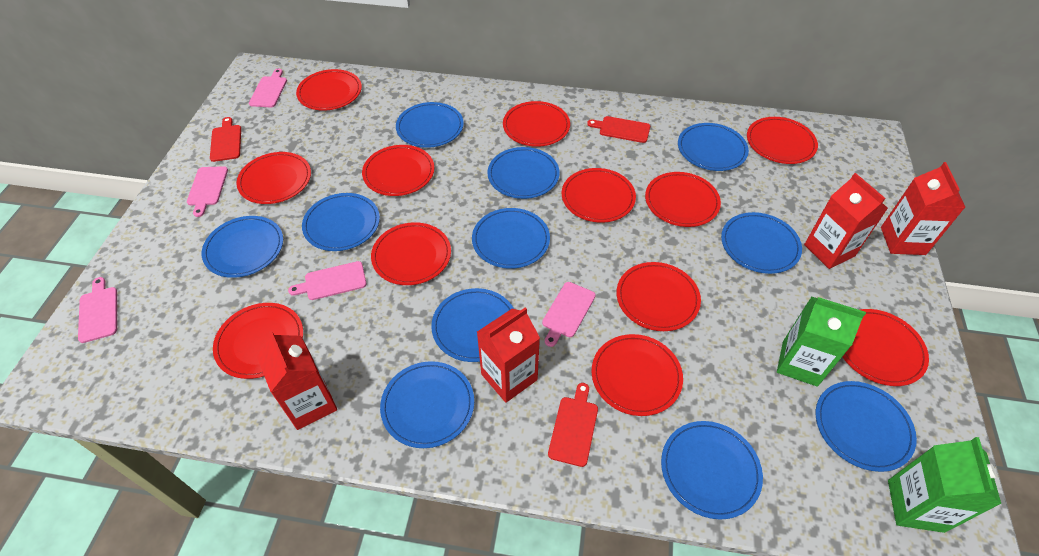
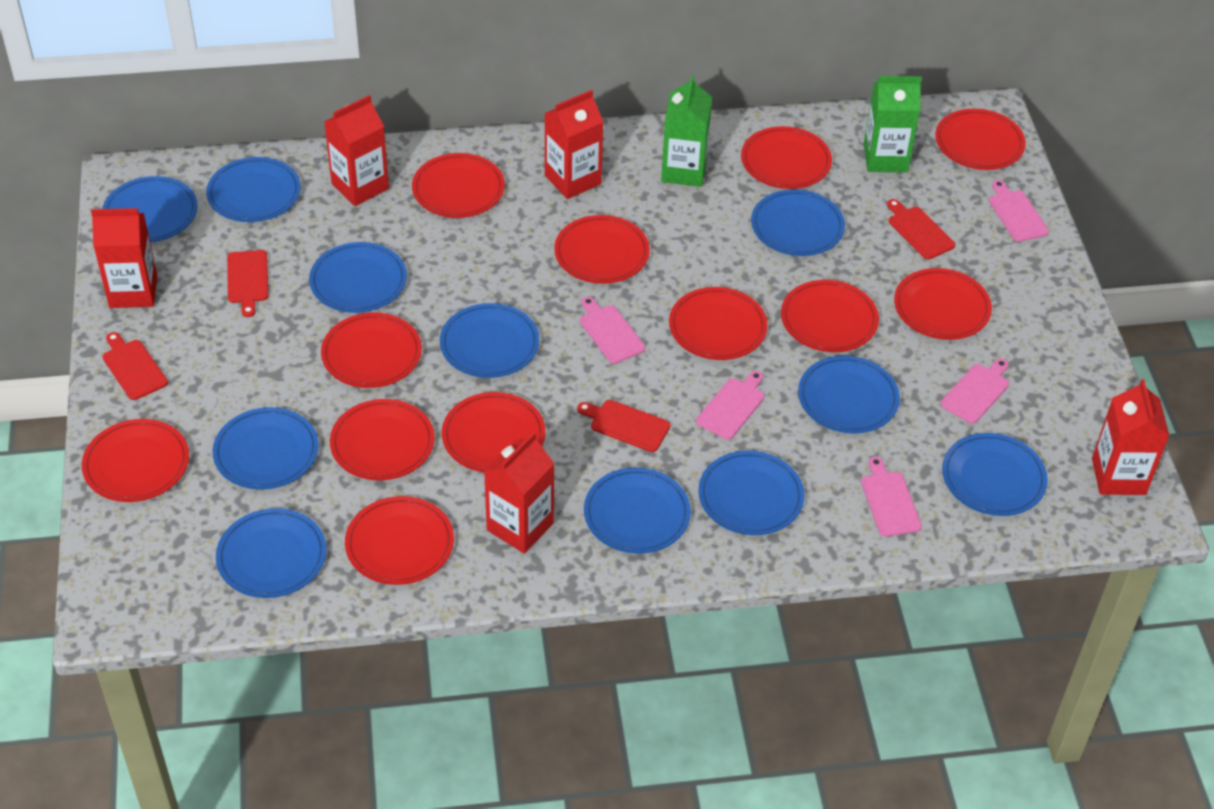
red carton: [257,331,337,430] [477,307,540,403] [804,173,888,269] [881,162,965,255] = 4 -> [91,208,157,308] [324,95,389,206] [484,432,555,554] [545,90,603,199] [1092,379,1170,495] = 5
red cutting board: [210,117,241,162] [548,383,598,467] [587,116,650,143] = 3 -> [102,332,168,400] [227,250,268,317] [577,400,670,452] [887,199,955,259] = 4

